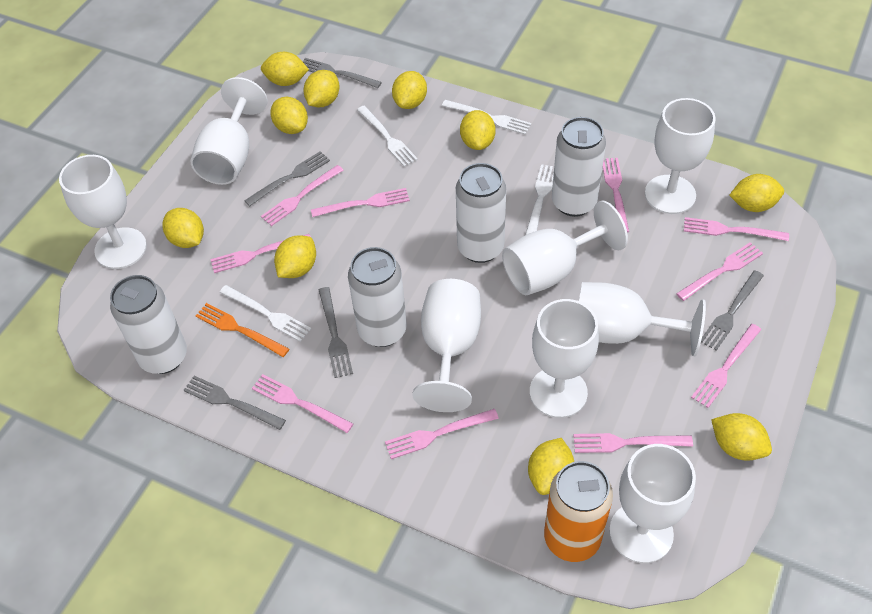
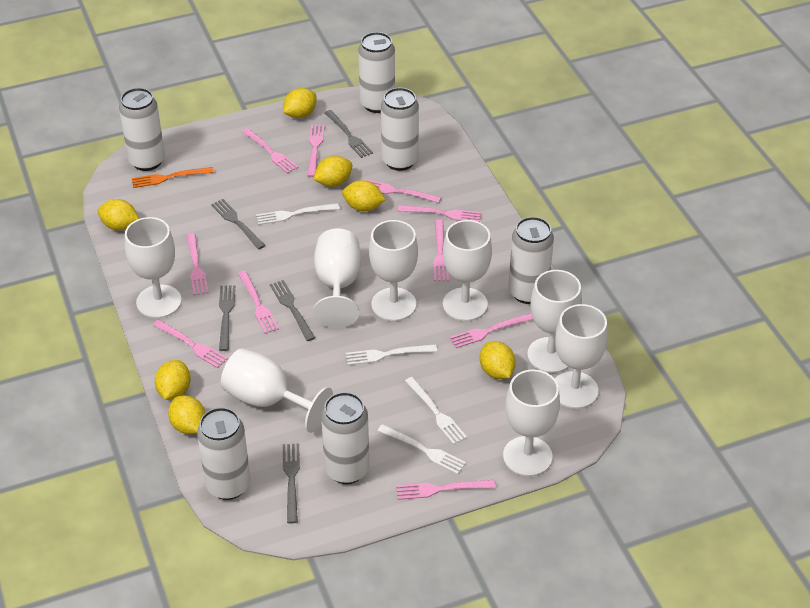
orange can: [544,461,613,562] = 1 -> none = 0
white can: [110,275,187,374] [348,247,407,347] [456,163,506,263] [552,117,606,217] = 4 -> [119,88,165,171] [197,407,250,500] [321,392,369,484] [358,32,395,113] [381,88,419,171] [508,217,554,304] = 6
yellow lemon: [162,208,204,248] [261,52,309,86] [270,97,308,134] [274,235,316,278] [303,70,340,107] [392,71,427,109] [460,110,496,150] [528,438,574,495] [711,413,772,461] [729,174,784,212] = 10 -> [98,199,139,231] [155,360,191,400] [168,395,205,434] [283,88,316,118] [313,156,352,187] [342,180,385,211] [480,341,516,379] = 7

